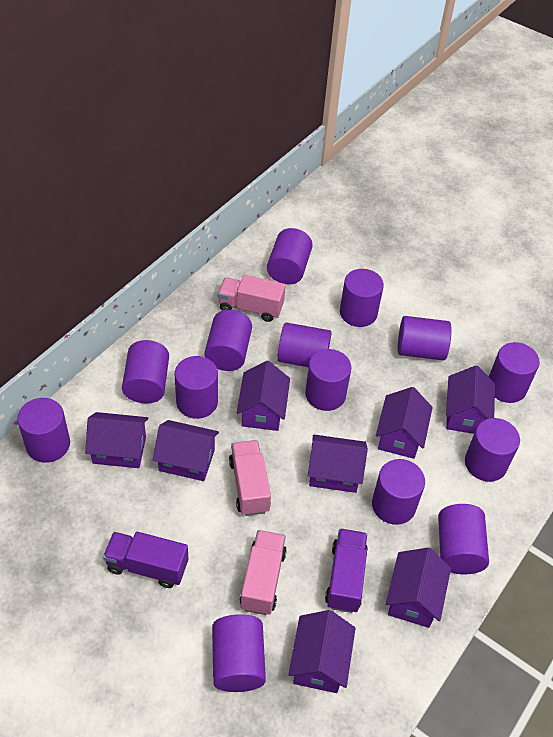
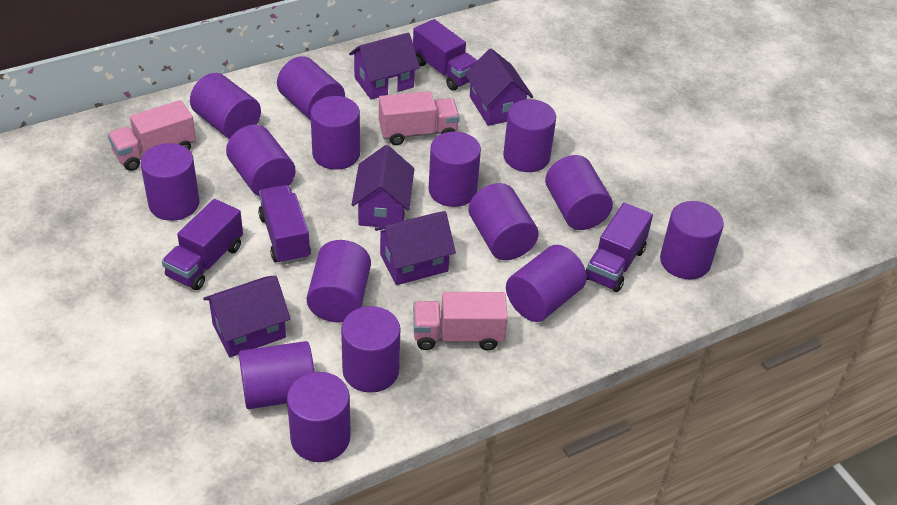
purple cylinder: [17,398,70,463] [122,340,169,404] [175,356,218,419] [204,310,252,371] [212,614,266,692] [267,228,312,285] [277,322,332,367] [305,349,351,411] [340,269,384,327] [372,459,425,525] [398,316,452,360] [438,504,489,574] [465,418,520,482] [489,342,540,403] = 14 -> [140,143,200,221] [190,73,261,139] [226,125,296,196] [239,341,314,409] [277,56,345,120] [287,372,351,462] [306,240,371,322] [310,96,360,170] [341,306,400,393] [429,131,481,207] [469,183,539,260] [503,99,556,172] [506,245,587,322] [545,155,613,230] [660,201,724,280] = 15
purple house: [85,412,148,468] [153,420,219,481] [237,361,290,431] [288,610,356,693] [308,435,368,493] [376,387,433,459] [386,547,451,628] [446,366,495,434] = 8 -> [203,275,291,357] [349,33,420,100] [352,145,414,227] [375,211,456,285] [465,48,533,126] = 5
purple truck: [103,532,188,588] [325,528,368,613] = 2 -> [162,199,243,290] [258,185,311,265] [413,19,478,91] [585,203,653,292] = 4

